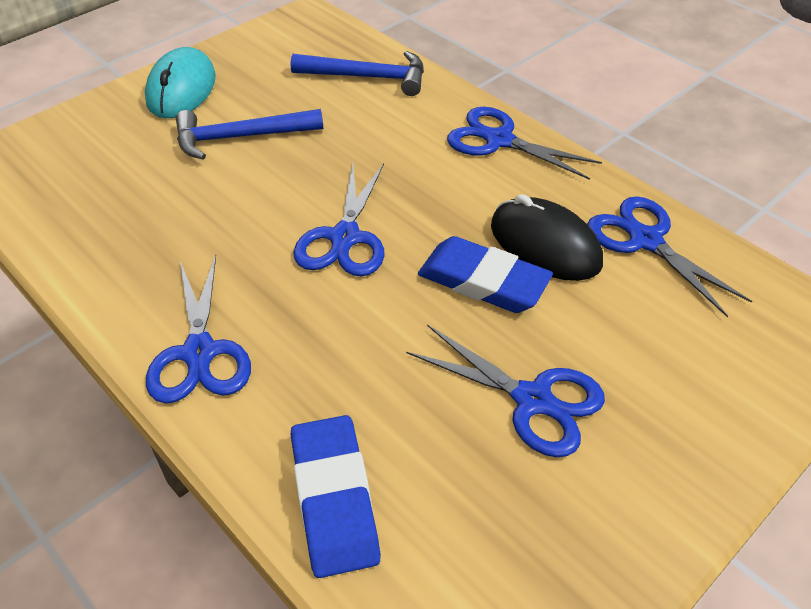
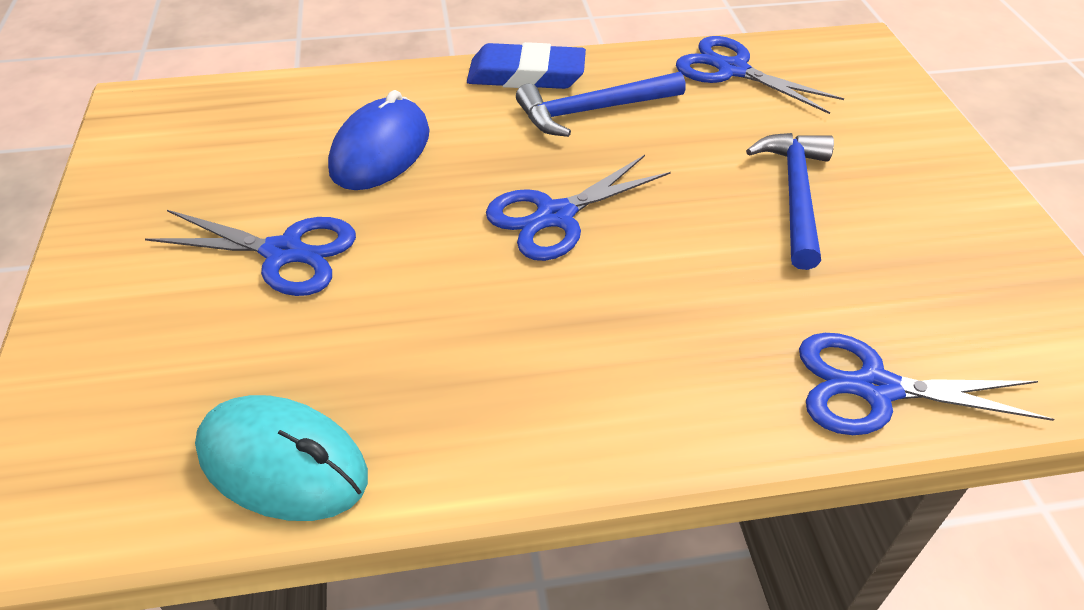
black mouse: [491,194,603,281] = 1 -> none = 0
blue eraser: [291,415,381,578] [418,236,553,313] = 2 -> [467,42,586,89] = 1
blue mouse: none = 0 -> [328,90,430,190] = 1
blue scissors: [146,255,251,404] [293,163,385,276] [406,325,605,457] [447,107,602,180] [587,196,752,318] = 5 -> [145,210,356,296] [486,155,671,261] [676,36,844,114] [799,333,1054,435] = 4

